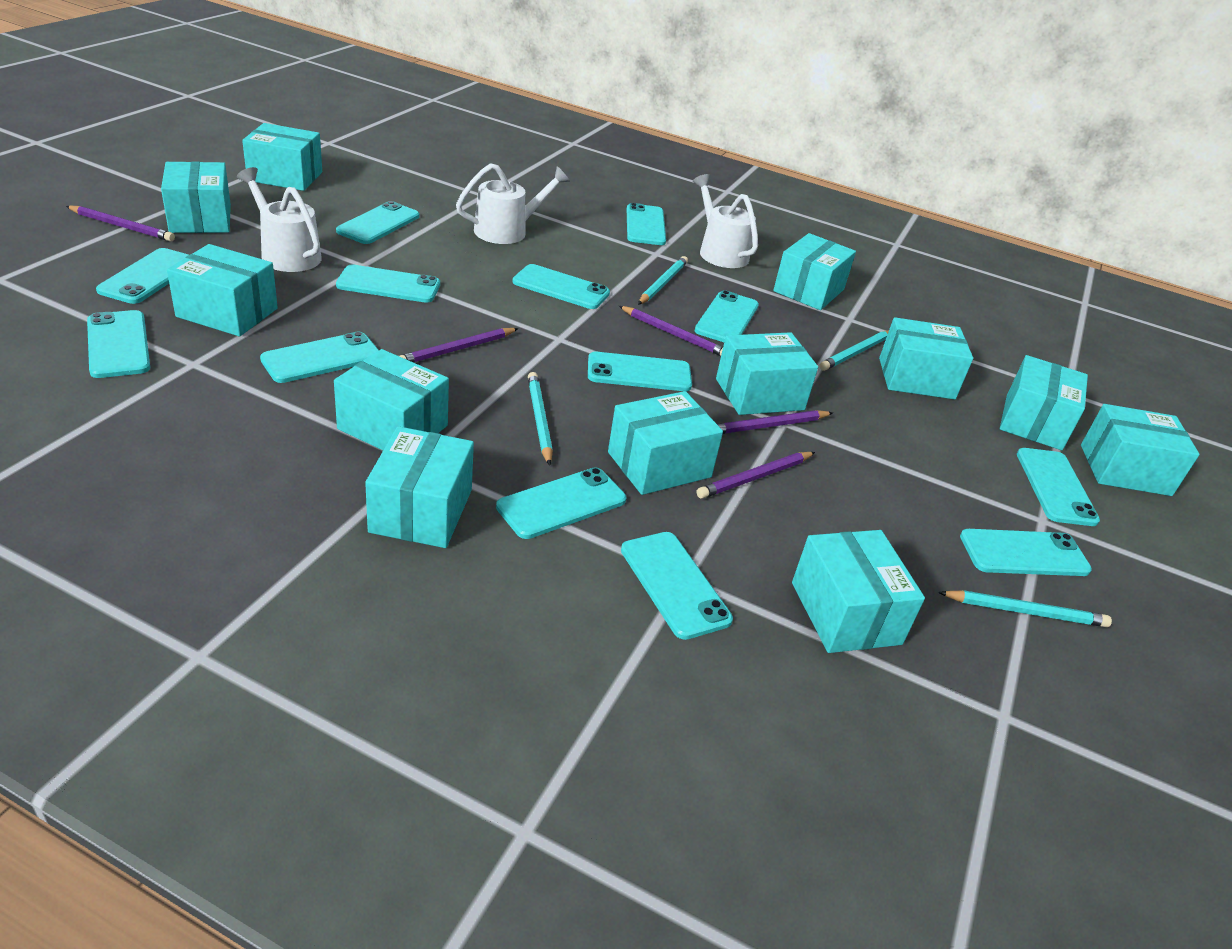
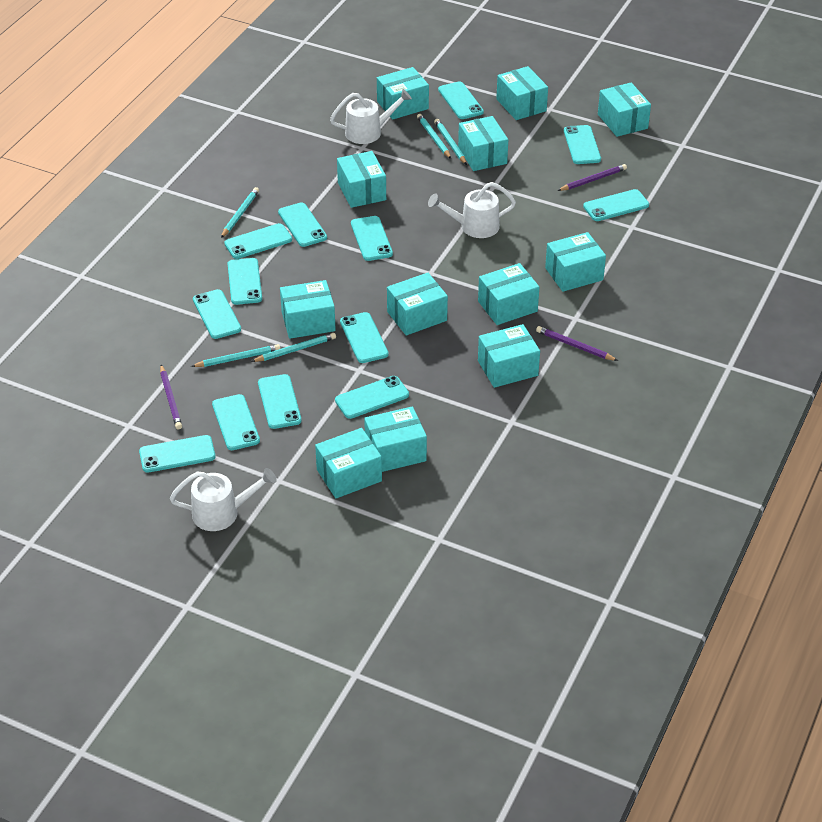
purple pencil: [66,206,175,242] [400,328,519,363] [619,306,723,356] [697,452,815,499] [717,410,833,434] = 5 -> [160,365,182,430] [536,326,618,361] [557,164,627,191] = 3
turquoise pencil: [528,372,553,466] [638,256,688,305] [819,330,889,371] [938,590,1112,627] = 4 -> [191,344,281,367] [221,187,259,238] [251,333,336,362] [417,114,451,159] [434,119,467,165] = 5

